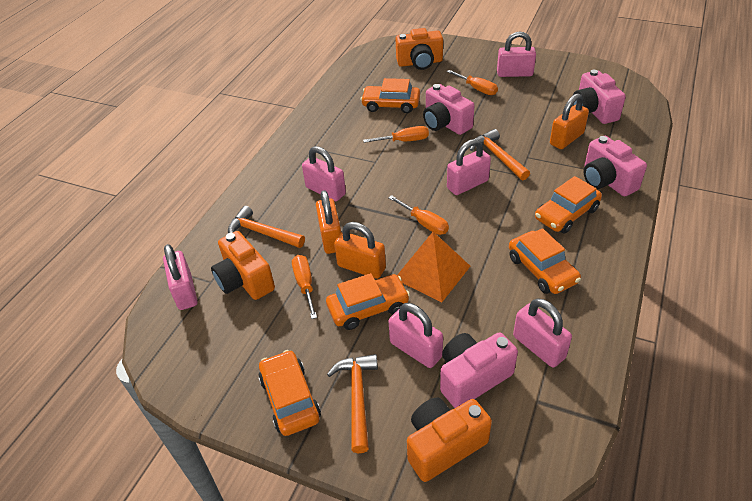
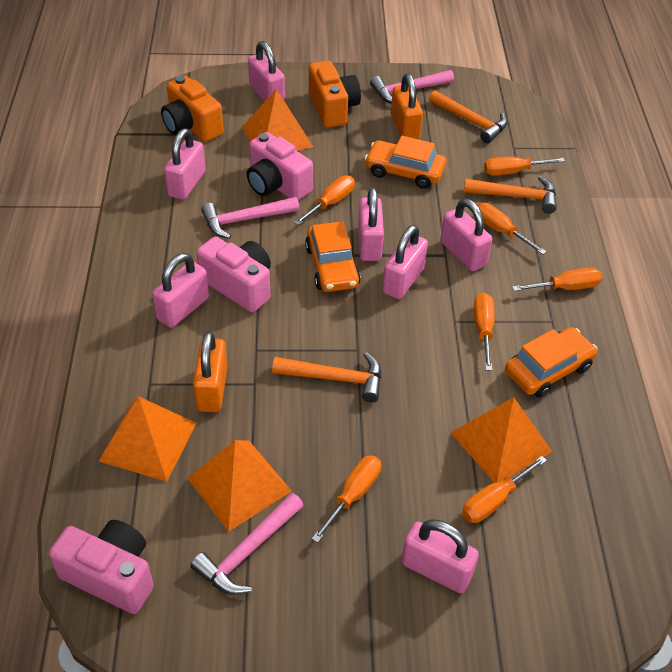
orange camera: [211,231,275,300] [396,28,443,70] [407,397,492,482] = 3 -> [161,76,223,142] [309,61,361,128] = 2
orange car: [258,350,321,436] [326,273,410,330] [361,78,420,113] [509,228,581,294] [535,176,602,234] = 5 -> [305,221,361,292] [365,136,446,189] [505,327,597,398] = 3
orange padlock: [316,190,341,254] [334,222,386,279] [550,93,589,149] = 3 -> [193,331,228,412] [391,73,423,139] = 2
orange pyramid: [397,232,470,302] = 1 -> [99,396,196,482] [187,440,292,532] [242,89,313,151] [451,397,553,483] = 4
orange screwdriver: [292,255,317,319] [363,126,429,143] [388,195,449,235] [447,70,498,95] = 4 -> [294,175,355,225] [312,455,381,543] [462,456,547,523] [474,293,495,371] [477,203,547,255] [484,157,565,176] [512,267,602,291] = 7
pink camera: [423,84,474,135] [440,332,518,408] [573,70,626,124] [584,136,647,196] = 4 -> [49,520,154,614] [197,237,271,312] [247,132,313,200] = 3
pink hammer: none = 0 -> [190,493,304,595] [201,197,300,239] [370,70,454,104] = 3
pink padlock: [163,244,197,310] [302,146,346,201] [389,303,443,368] [447,139,491,195] [497,31,536,77] [513,298,572,368] = 6 -> [152,253,209,328] [164,128,206,200] [248,41,285,102] [358,187,384,261] [382,225,428,299] [401,519,479,593] [440,199,492,271] = 7

